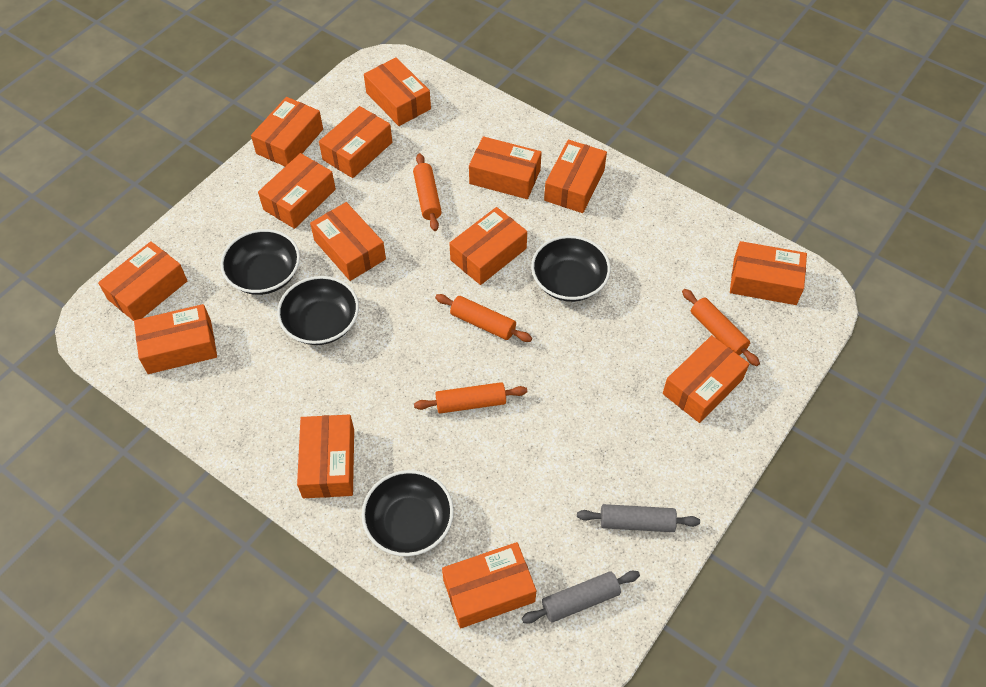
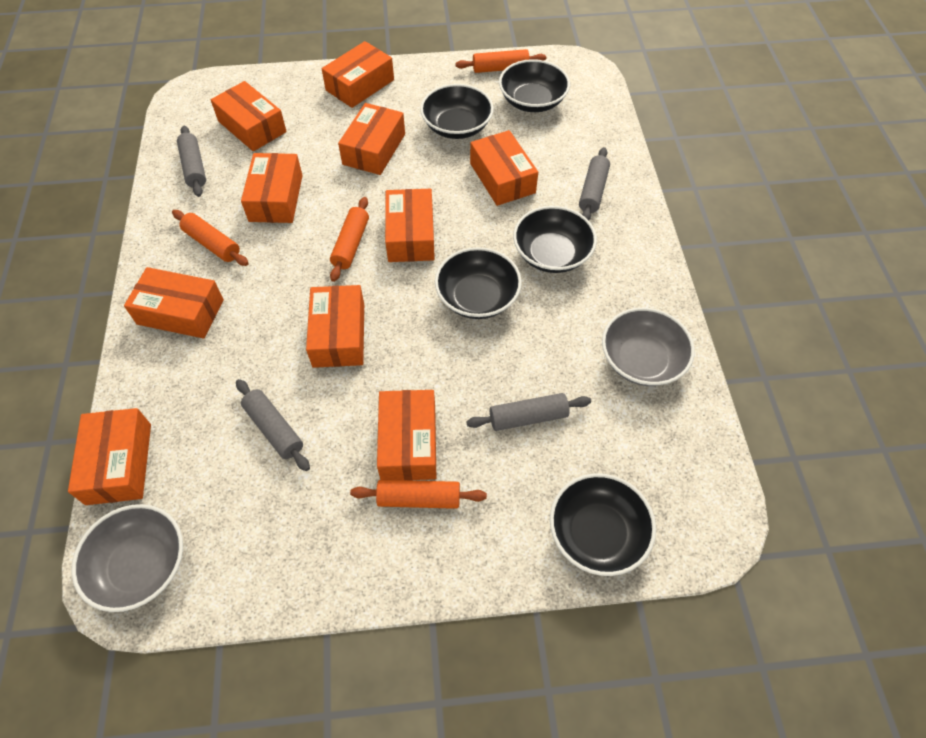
black bowl: [220,229,300,295] [277,276,359,345] [361,470,454,556] [531,235,611,302] = 4 -> [420,84,494,139] [435,247,522,319] [499,59,570,112] [513,206,597,273] [550,473,656,576] = 5
grey bowl: none = 0 -> [71,504,183,612] [602,308,695,386] = 2
grey rolling pin: [522,571,640,624] [577,504,700,532] = 2 -> [177,126,206,197] [236,379,310,471] [466,393,591,431] [579,147,610,220] = 4
orange box: [98,241,188,321] [134,304,217,374] [251,97,323,166] [258,153,336,229] [297,415,354,498] [310,202,386,281] [319,106,392,178] [364,57,431,126] [442,542,536,629] [449,207,527,285] [469,136,542,199] [544,140,607,213] [663,335,749,423] [730,241,807,305] = 14 -> [68,408,151,505] [124,267,224,338] [211,81,287,151] [241,153,303,223] [306,285,364,368] [321,41,394,108] [338,103,405,175] [377,390,436,480] [385,189,435,262] [470,130,538,206] = 10

